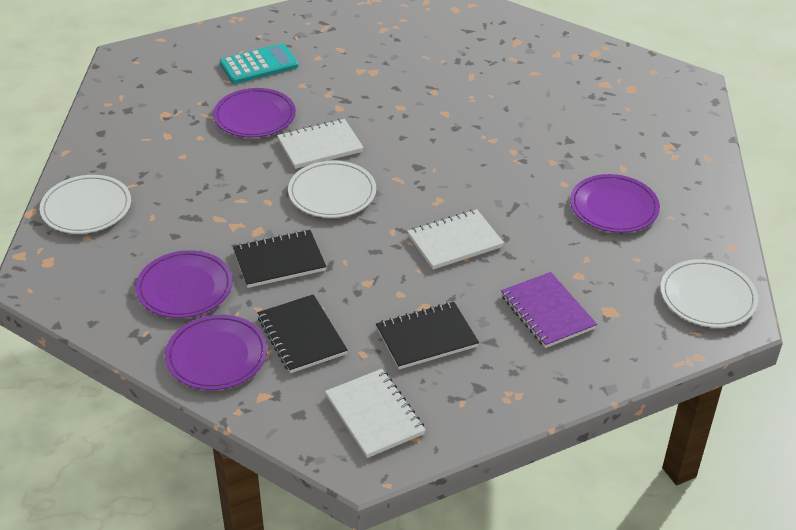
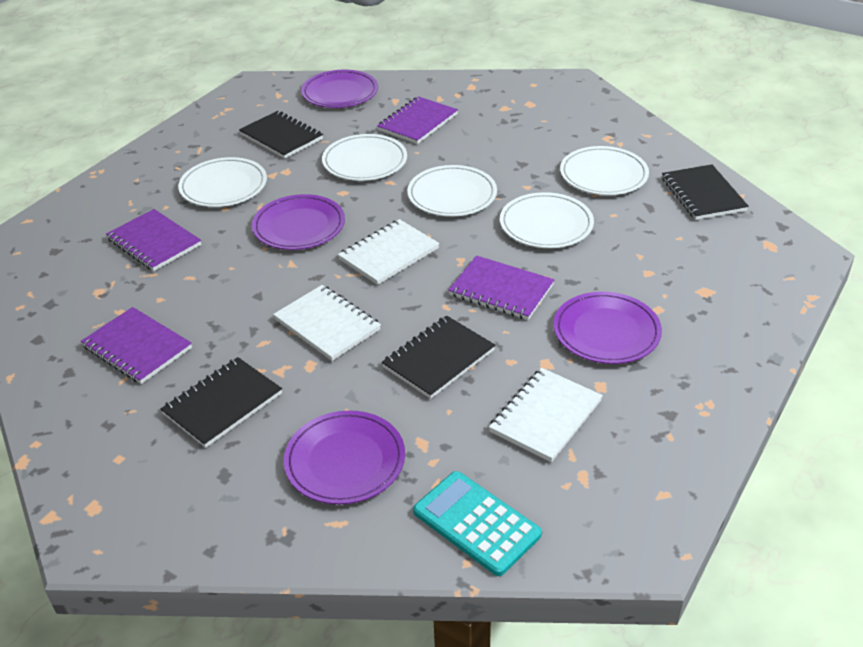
black notebook: [233,230,326,288] [258,294,348,373] [376,302,479,369] = 3 -> [161,357,282,448] [239,111,323,159] [382,315,495,399] [662,165,749,220] = 4
purple notebook: [501,272,597,348] = 1 -> [81,307,192,384] [106,209,201,271] [377,96,458,144] [448,256,555,320] = 4
white plate: [40,175,131,234] [288,160,376,218] [661,259,758,328] = 3 -> [178,157,267,207] [322,134,407,181] [407,165,497,217] [500,192,594,248] [560,146,649,195] = 5

